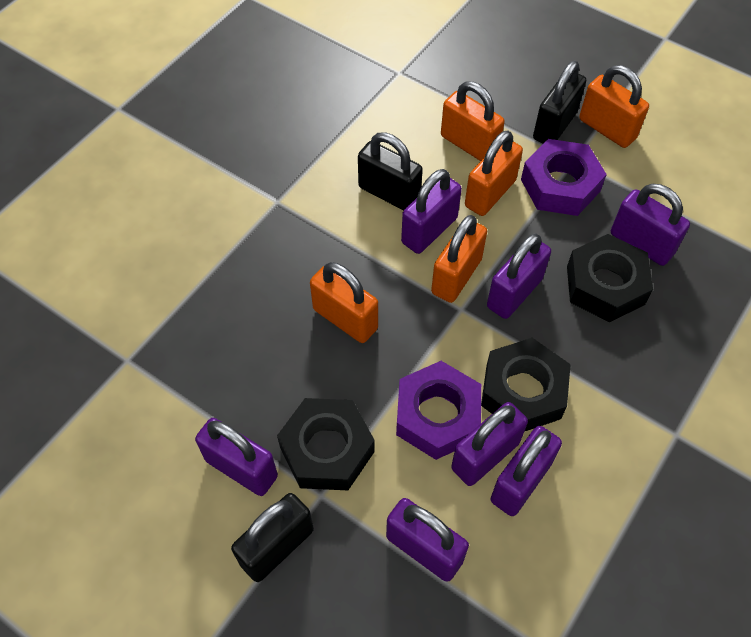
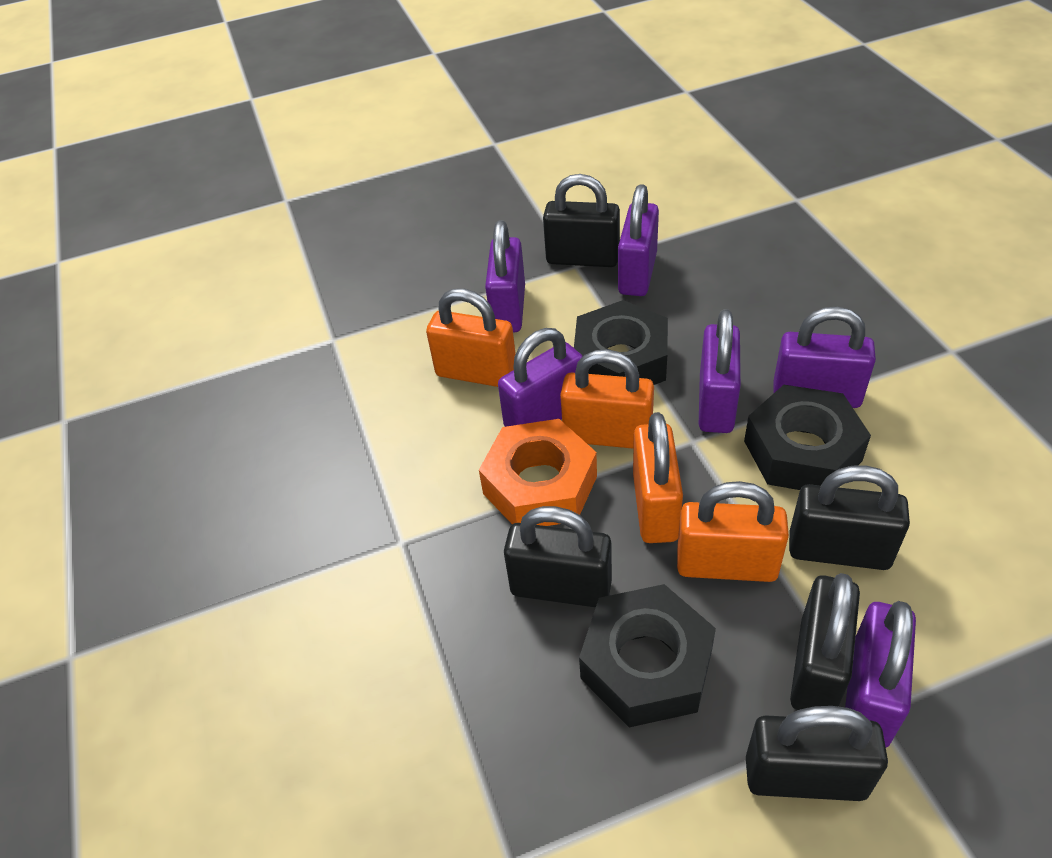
black padlock: [231,493,314,582] [358,132,423,211] [533,61,586,144] = 3 -> [504,506,612,607] [543,174,620,267] [746,706,888,801] [789,465,910,570] [790,573,860,710] = 5
orange nut: none = 0 -> [479,419,597,526] = 1
orange padlock: [310,262,378,343] [431,215,487,303] [441,81,505,161] [465,130,523,216] [579,65,649,148] = 5 -> [426,289,516,387] [560,349,654,449] [633,412,683,543] [677,481,789,582] = 4
purple nut: [396,361,481,460] [521,139,607,216] = 2 -> none = 0
purple padlock: [195,418,278,496] [386,498,469,582] [401,169,462,254] [451,402,528,486] [487,233,551,319] [490,426,562,516] [611,184,690,266] = 7 -> [485,220,525,333] [498,328,583,427] [618,184,659,296] [699,309,741,433] [773,307,876,408] [845,601,916,748] = 6

